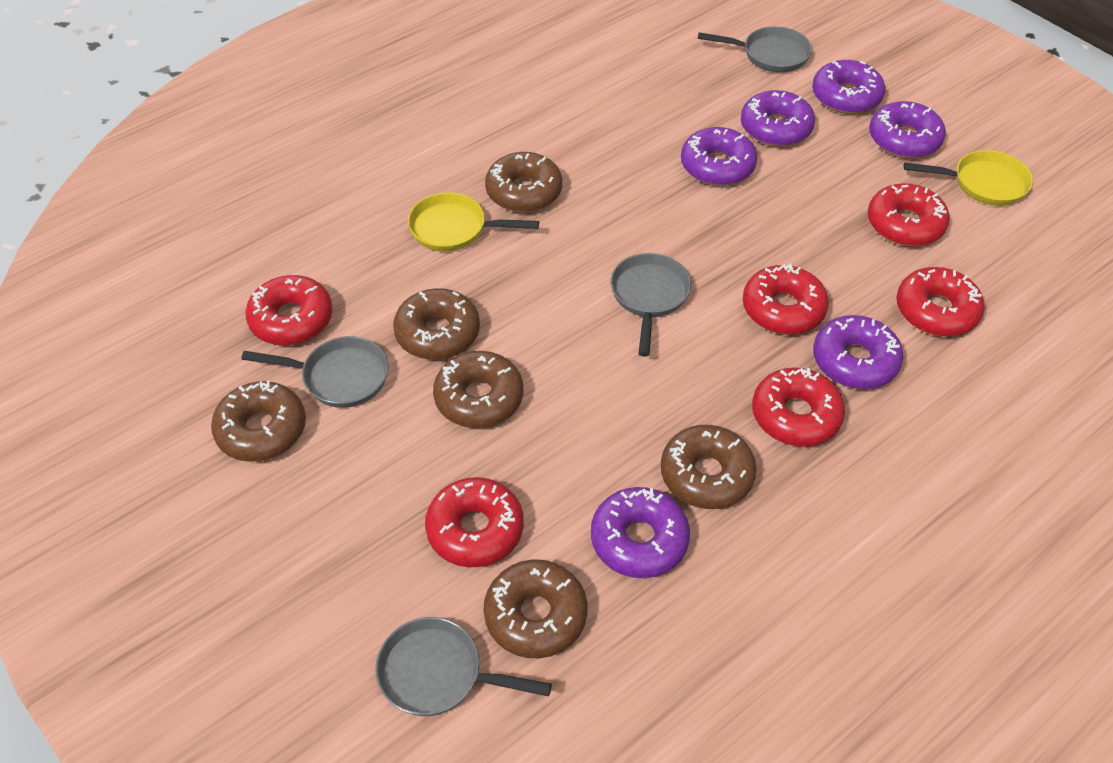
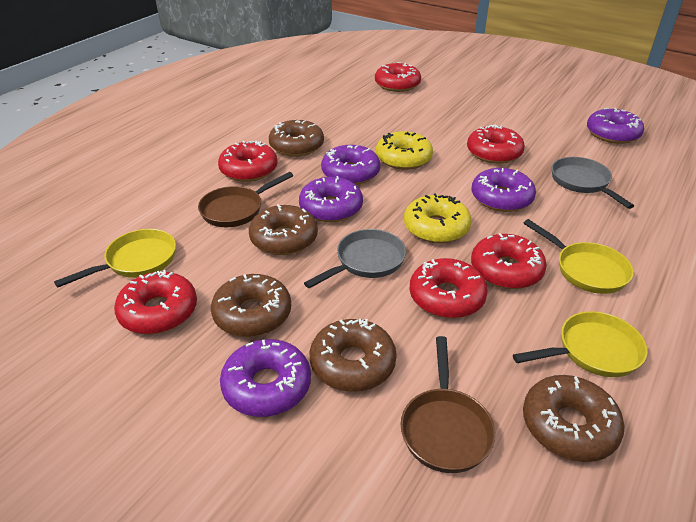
brown donut: [211,381,306,462] [393,288,480,360] [433,351,523,428] [483,559,587,658] [485,152,562,212] [661,425,757,509] = 6 -> [211,274,291,337] [249,204,318,255] [269,120,324,157] [310,319,397,392] [523,375,624,462] = 5
brown pan: none = 0 -> [198,172,293,227] [401,336,496,473] = 2
grey pan: [241,336,389,408] [375,617,552,716] [611,253,691,357] [698,26,812,73] = 4 -> [304,229,406,288] [552,157,634,209] = 2
purple donut: [591,487,690,578] [681,127,757,186] [741,90,815,147] [812,60,885,114] [813,315,903,389] [869,101,946,158] = 6 -> [220,339,311,417] [299,176,363,222] [321,145,380,185] [472,168,536,212] [587,108,644,144] = 5
yellow donut: none = 0 -> [376,131,433,170] [404,193,472,243] = 2
yellow pan: [408,192,539,252] [904,150,1033,206] = 2 -> [54,229,176,287] [513,311,648,377] [524,219,634,294] = 3

